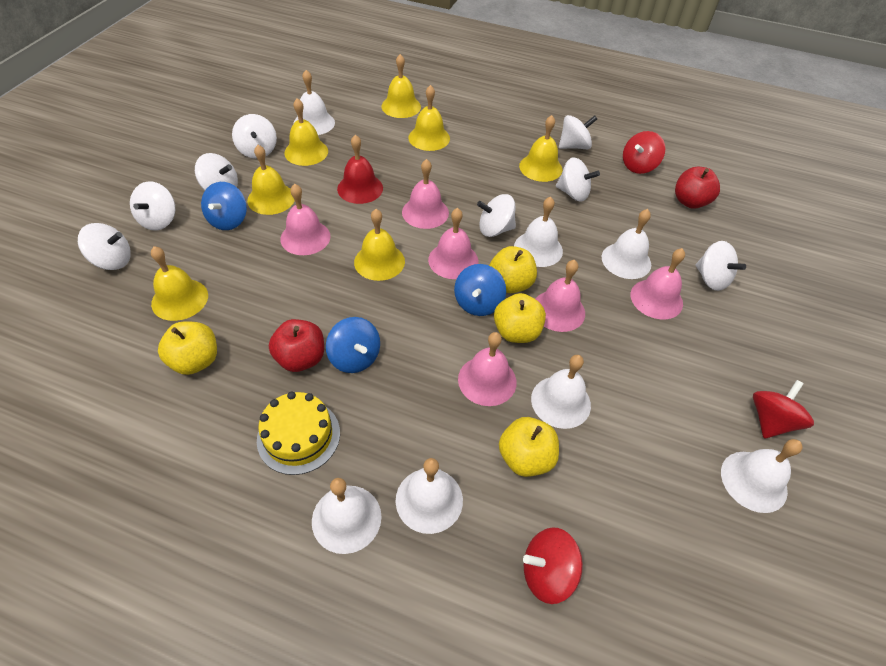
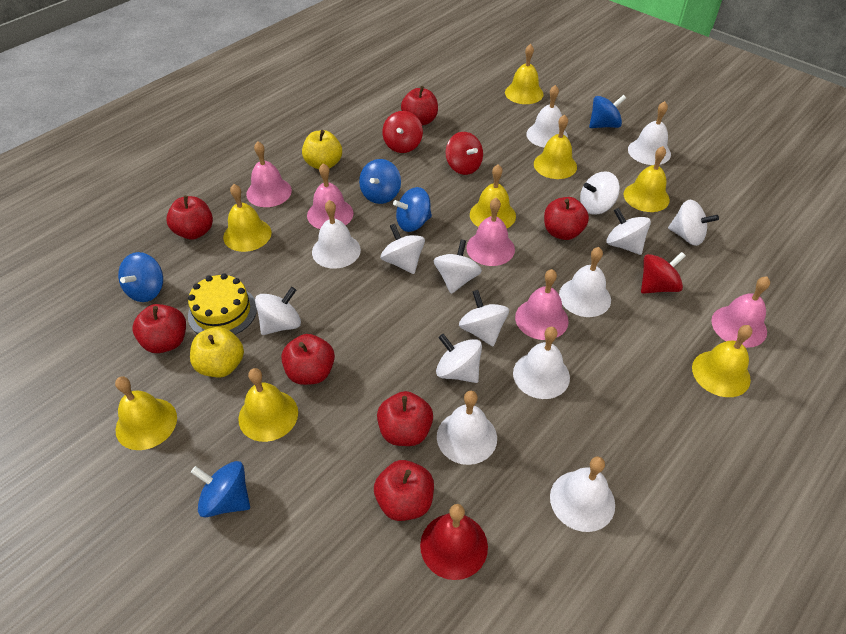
blue spinning top: [201,182,247,230] [326,317,380,373] [454,264,506,316] = 3 -> [118,252,163,302] [191,461,250,517] [359,159,401,204] [393,187,432,232] [589,95,626,128] = 5
pink bell: [280,184,331,255] [402,159,449,229] [428,208,479,279] [458,332,516,406] [536,260,585,332] [631,248,685,319] = 6 -> [246,142,292,207] [307,163,353,229] [466,198,515,266] [515,269,569,340] [711,277,770,348] = 5
red apple: [269,319,324,372] [675,166,720,209] = 2 -> [133,304,186,353] [166,195,213,239] [281,334,335,385] [374,460,434,521] [377,391,433,446] [401,86,438,126] [544,197,589,240] = 7
yellow apple: [158,322,217,375] [489,246,537,293] [494,293,546,343] [499,417,559,477] = 4 -> [190,327,244,377] [302,130,342,169] = 2
yellow bell: [151,246,208,321] [247,145,295,215] [284,98,328,166] [354,209,405,281] [381,54,421,118] [408,85,450,151] [519,115,562,182] = 7 -> [115,377,177,450] [223,184,272,252] [238,368,298,442] [470,164,516,228] [505,44,544,104] [534,115,577,179] [624,146,670,212] [692,325,752,397] = 8

